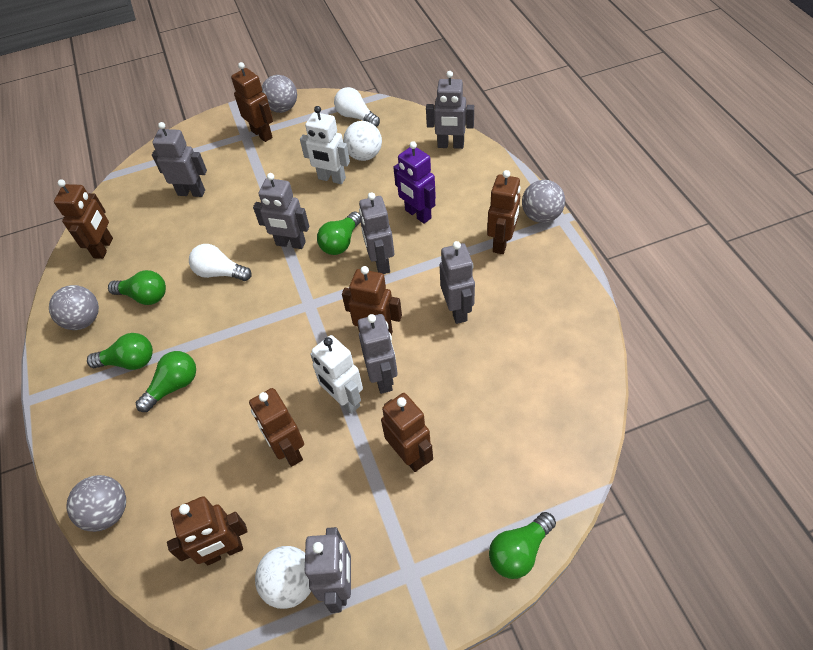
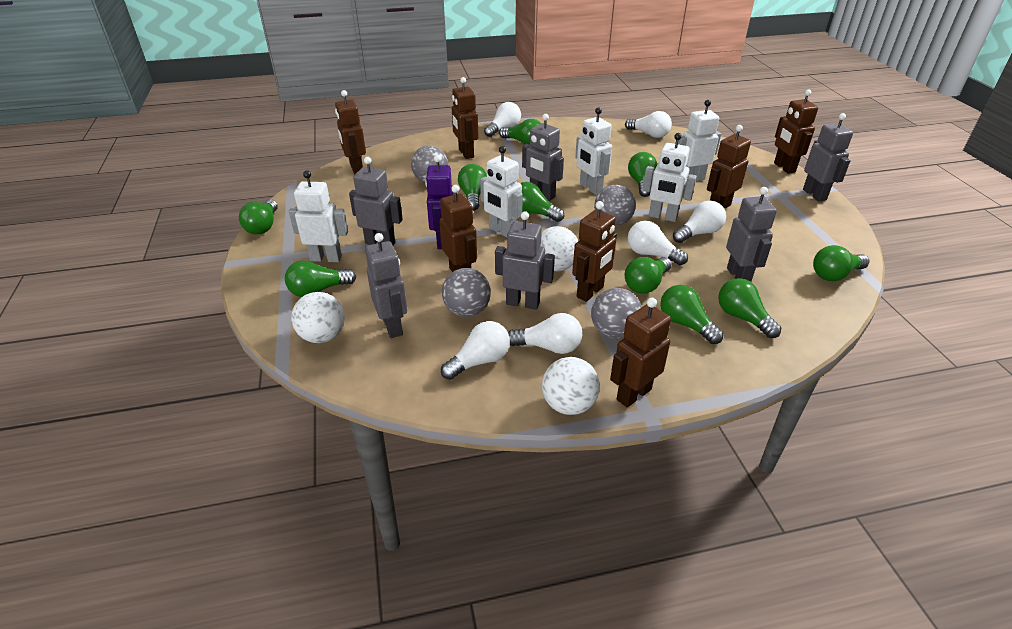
green light bulb: [87,333,153,370] [108,270,166,305] [136,351,196,412] [317,211,361,255] [489,512,556,579] = 5 -> [239,199,278,234] [285,260,356,297] [458,164,487,211] [499,119,541,145] [520,182,564,222] [625,257,672,294] [628,152,657,197] [660,285,724,344] [718,278,781,338] [813,245,869,281] = 10
grey robot: [152,122,207,197] [253,173,309,249] [305,527,351,613] [358,314,398,394] [359,192,394,274] [426,71,474,149] [440,241,475,324] = 7 -> [349,157,403,245] [365,233,407,338] [495,211,555,310] [522,114,564,201] [726,187,777,282] [803,113,853,202] = 6
white ball: [255,546,311,609] [343,121,382,161] = 2 -> [291,292,345,343] [540,226,578,271] [542,357,600,415] = 3
white light bulb: [189,244,252,281] [334,87,380,127] = 2 -> [441,321,510,380] [484,102,521,137] [508,313,582,354] [625,111,672,138] [628,221,688,265] [673,201,726,243] = 6
white robot: [300,106,350,184] [310,335,363,414] = 2 -> [289,170,348,262] [480,146,523,237] [575,107,612,195] [642,133,697,222] [678,100,721,181] = 5

